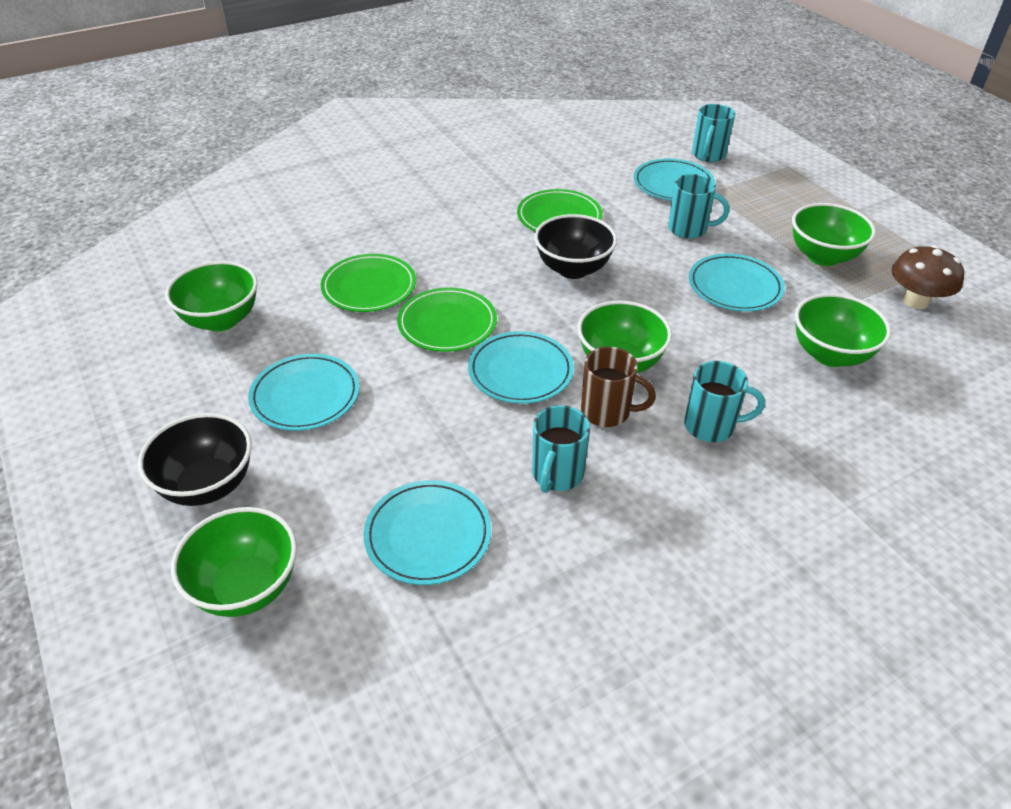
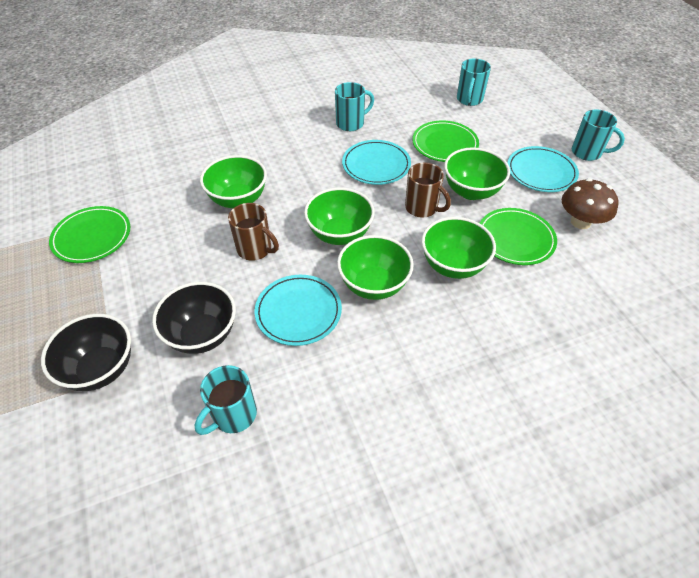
brown mug: [581,347,656,427] = 1 -> [228,203,279,261] [405,163,451,218] = 2
turquoise plate: [248,354,359,431] [363,480,491,585] [468,331,574,404] [634,158,715,201] [689,254,785,312] = 5 -> [255,275,342,346] [342,140,411,185] [507,146,579,192] = 3

